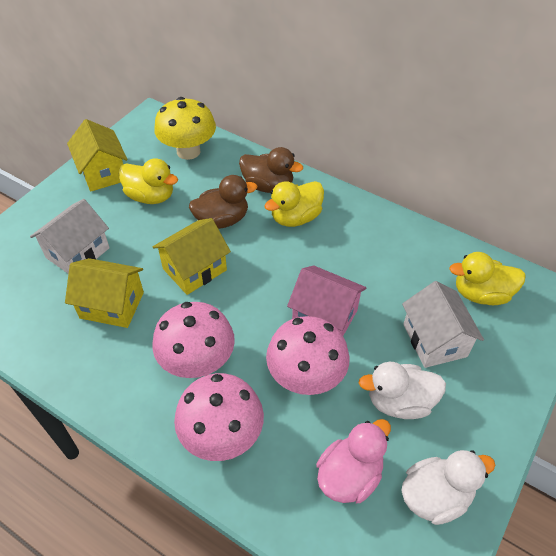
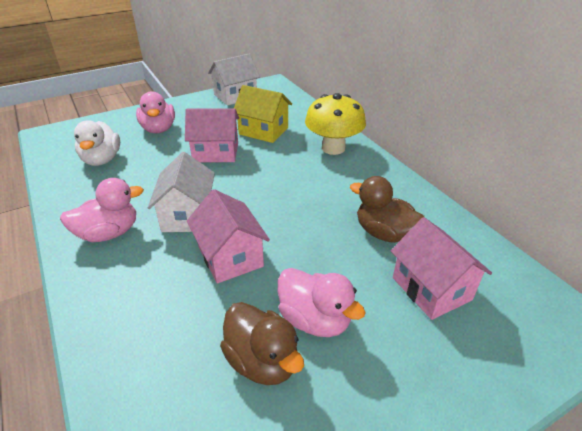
pink duck: [316,419,391,503] = 1 -> [60,178,144,242] [136,91,175,133] [278,268,366,337] = 3
pink house: [287,265,367,336] = 1 -> [185,108,239,162] [187,189,270,283] [391,217,492,320] = 3
pink mushroom: [152,302,235,378] [174,373,264,461] [266,316,350,395] = 3 -> none = 0
white duck: [359,362,446,419] [401,450,496,525] = 2 -> [74,120,120,166] = 1
yellow duck: [118,158,178,204] [264,181,324,227] [449,252,526,305] = 3 -> none = 0
yellow house: [65,258,144,328] [67,119,128,192] [153,218,231,295] = 3 -> [234,85,292,143] = 1

